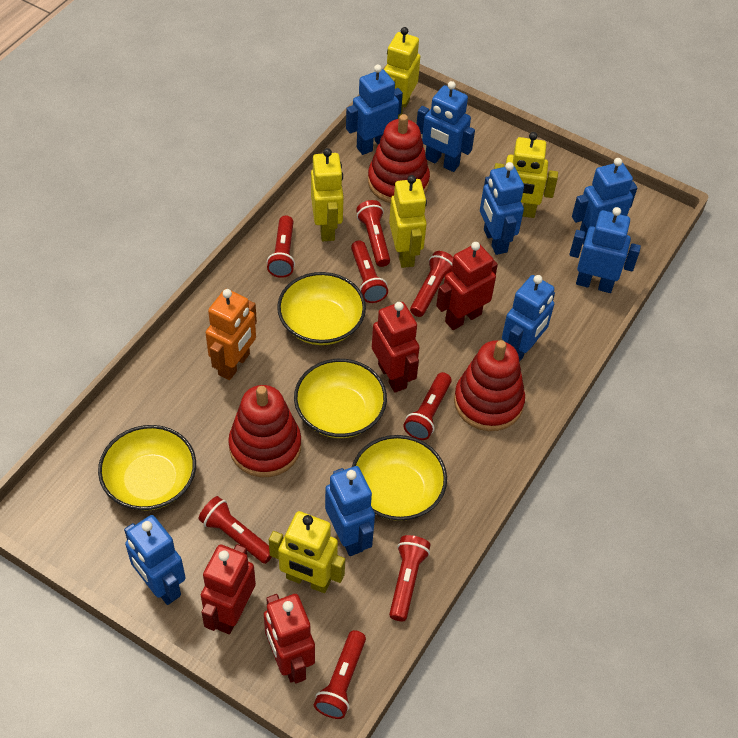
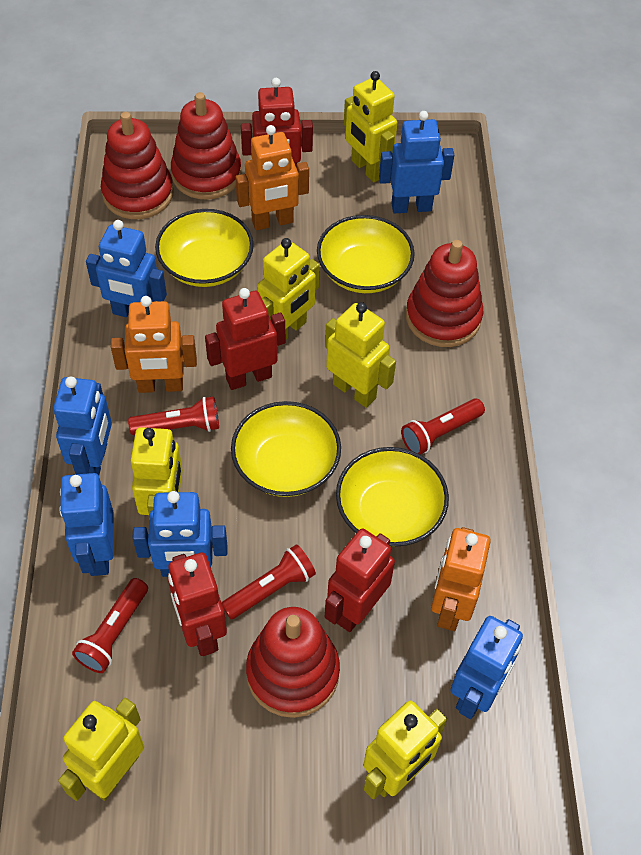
blue robot: [124,515,186,605] [325,466,375,556] [346,65,403,155] [417,81,475,172] [480,162,524,255] [502,275,555,362] [569,207,641,293] [572,158,637,245] = 8 -> [53,376,112,475] [59,473,114,576] [86,220,167,317] [132,491,228,577] [379,111,454,214] [451,616,523,719] = 6
orange robot: [205,289,257,380] = 1 -> [111,296,197,393] [236,125,309,230] [431,527,491,631] = 3
red flashlight: [198,496,272,564] [267,215,295,278] [314,630,366,719] [351,241,388,303] [356,200,390,267] [389,535,431,621] [403,372,452,440] [410,251,453,317] = 8 -> [72,578,148,673] [128,396,219,435] [222,544,316,619] [401,399,485,455] = 4
red stacking toy: [228,385,301,477] [368,114,430,203] [454,340,525,431] = 3 -> [101,112,174,219] [171,92,242,199] [246,607,340,718] [406,240,483,347] = 4
yellow robot: [269,511,345,593] [311,148,344,241] [384,27,420,119] [389,175,427,268] [494,132,558,218] = 5 -> [58,698,144,801] [131,427,183,515] [257,238,320,340] [325,302,396,408] [344,71,397,183] [363,700,447,799] = 6

